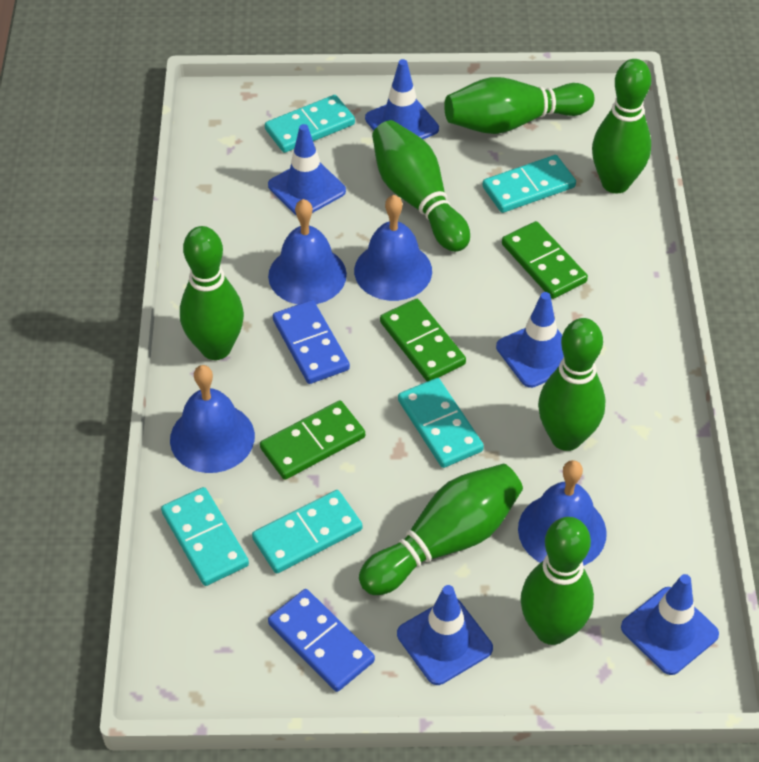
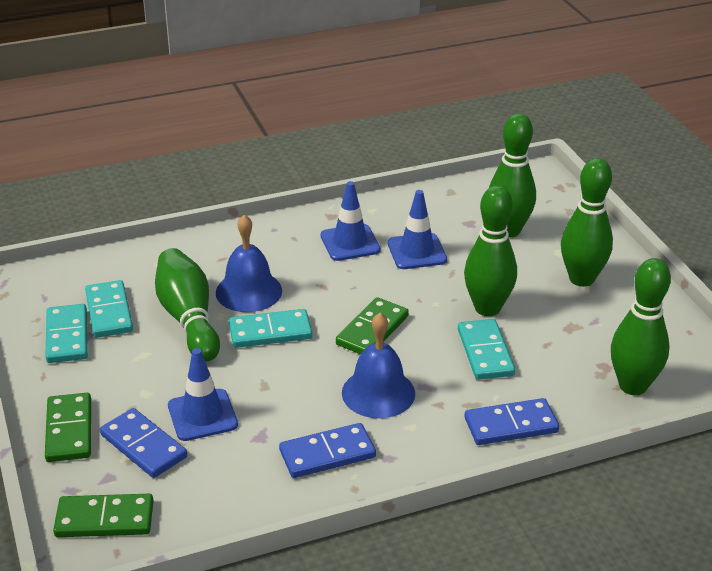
blue bell: [170,365,255,473] [268,199,347,304] [354,195,432,301] [518,460,607,566] = 4 -> [216,214,282,312] [342,313,415,418] = 2
blue domino: [268,589,375,692] [273,300,350,384] = 2 -> [100,408,187,478] [279,423,376,478] [465,398,559,445] = 3
blue traffic cone: [268,124,346,216] [365,59,439,139] [397,585,493,685] [496,292,564,388] [621,574,719,675] = 5 -> [168,348,238,441] [321,181,381,261] [388,190,447,269] = 3
green bowling pin: [180,226,244,360] [359,464,523,595] [372,120,470,252] [444,77,594,134] [520,517,594,645] [538,318,605,451] [592,59,651,194] = 7 -> [155,248,220,362] [464,185,517,316] [489,113,536,237] [561,158,613,287] [611,258,671,395] = 5
turquoise domino: [161,487,249,586] [252,490,362,573] [265,95,355,153] [398,378,484,468] [483,155,576,213] = 5 -> [45,304,88,363] [85,280,133,338] [229,309,312,348] [458,319,515,380] = 4

